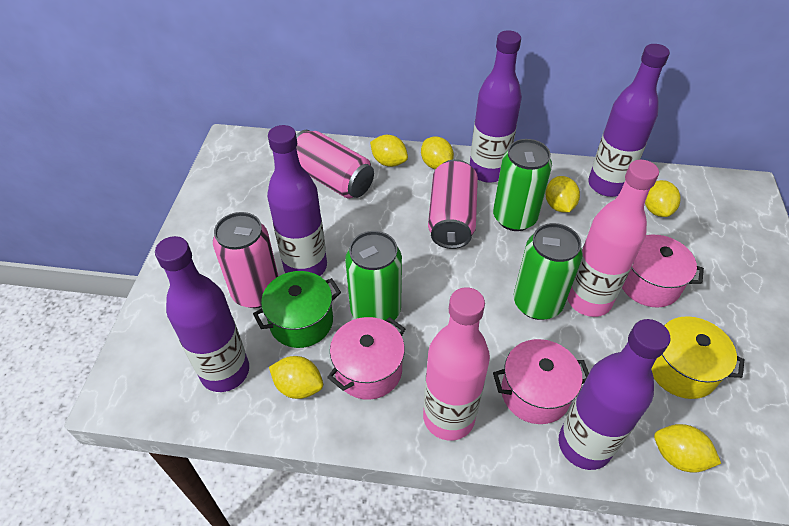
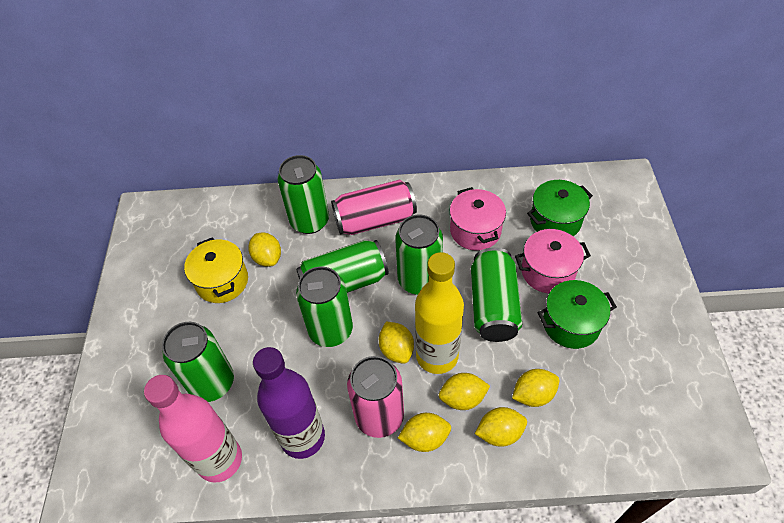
green can: [345,231,402,323] [493,139,552,231] [514,223,583,320] = 3 -> [162,322,234,402] [277,155,329,234] [296,240,389,293] [296,266,353,347] [395,214,443,295] [471,247,522,342] = 6
green pot: [253,271,341,348] = 1 -> [527,180,593,236] [537,280,617,349] = 2
pink bottle: [423,287,490,441] [567,160,659,317] = 2 -> [144,375,242,483] = 1
pink can: [213,212,279,308] [296,130,374,198] [428,159,478,249] = 3 -> [331,180,417,235] [347,356,404,438] = 2
pink pot: [327,317,405,400] [493,339,589,424] [622,235,704,307] = 3 -> [450,187,506,251] [515,229,591,293] = 2
purple bottle: [155,236,249,392] [267,125,327,276] [470,30,522,183] [558,319,671,470] [588,44,670,197] = 5 -> [253,347,325,459] = 1
yellow bottle: none = 0 -> [415,252,464,374] = 1

